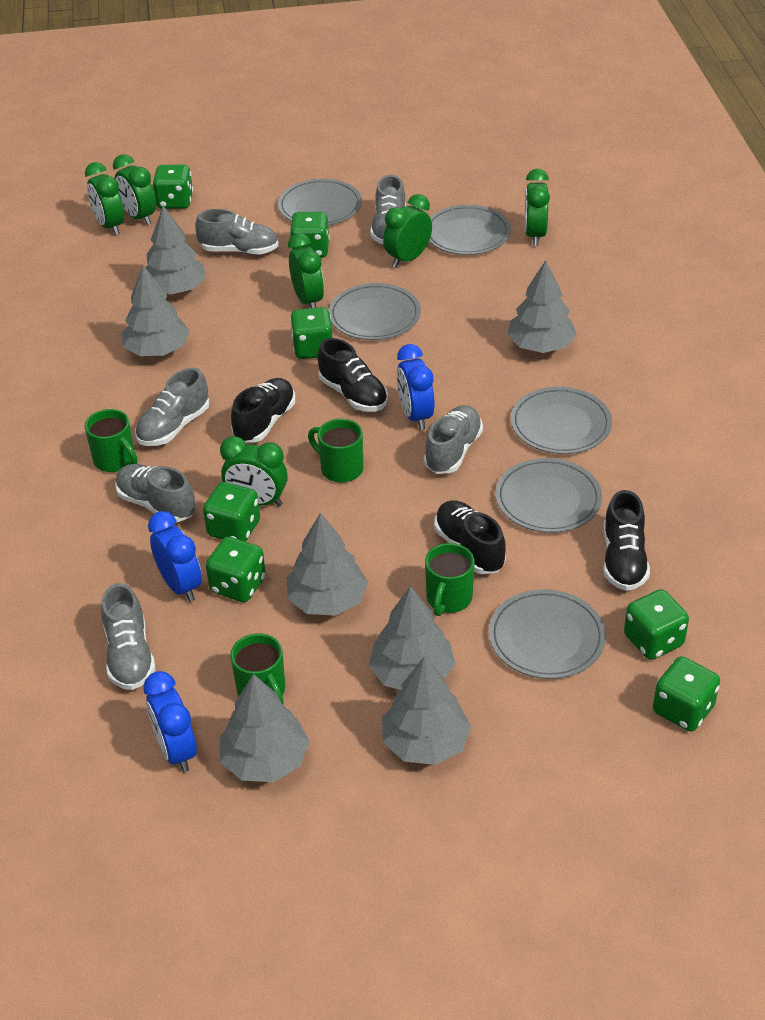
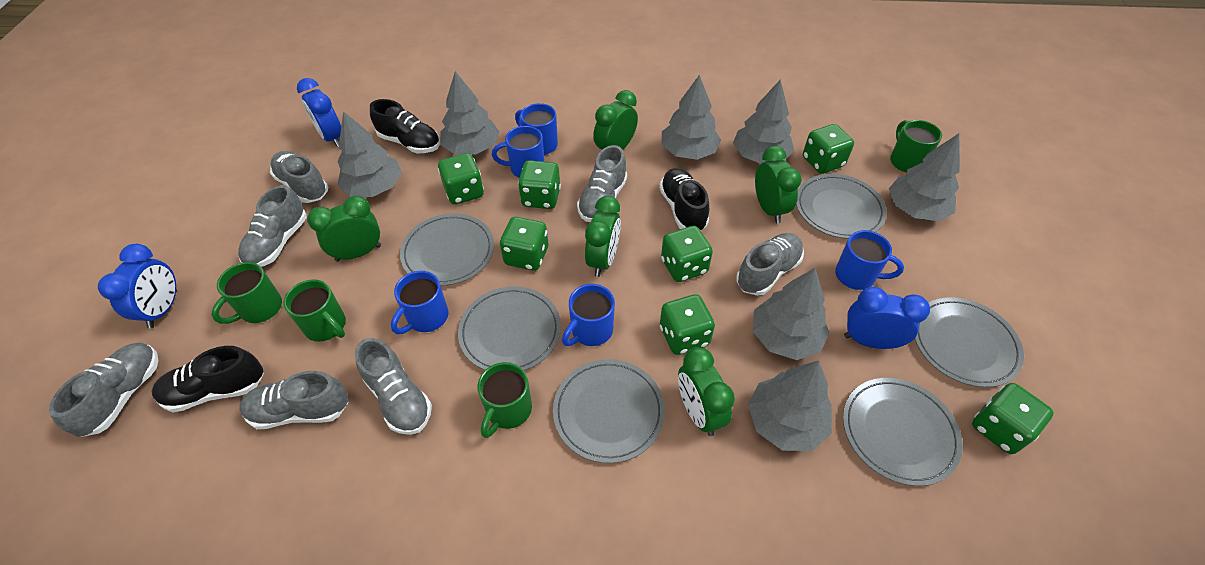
black shoe: [231,378,295,443] [317,338,388,412] [434,500,506,574] [604,490,650,591] = 4 -> [151,346,264,412] [370,99,440,153] [659,168,709,231] = 3
blue mug: none = 0 -> [391,271,448,334] [492,126,544,178] [515,103,558,155] [562,284,615,346] [835,230,904,290] = 5
green clock: [85,162,124,235] [113,154,156,226] [220,436,288,507] [288,233,324,308] [383,194,432,268] [525,169,550,246] = 6 -> [307,195,381,262] [585,196,621,277] [593,90,638,150] [678,347,735,436] [755,146,802,224] = 5
grey shoe: [101,583,155,690] [115,464,196,522] [135,368,209,446] [195,209,279,255] [370,175,406,245] [424,405,483,474] = 6 -> [49,343,158,437] [238,185,307,267] [239,371,349,429] [270,151,328,203] [355,338,432,435] [577,145,627,222] [736,233,804,296] = 7

